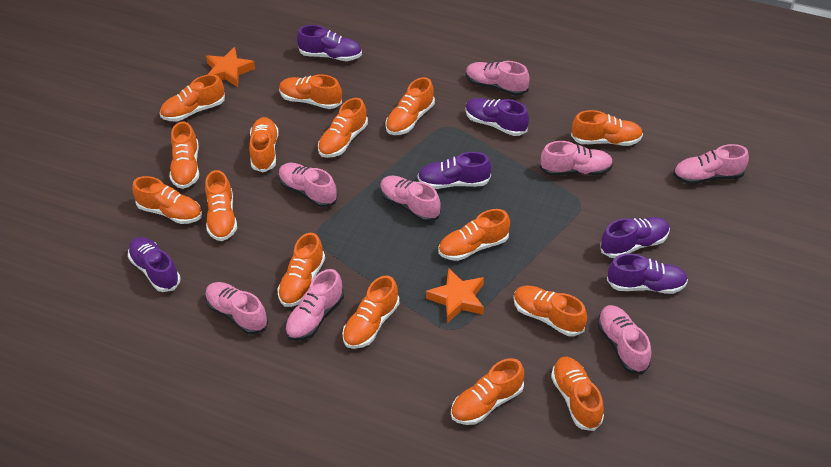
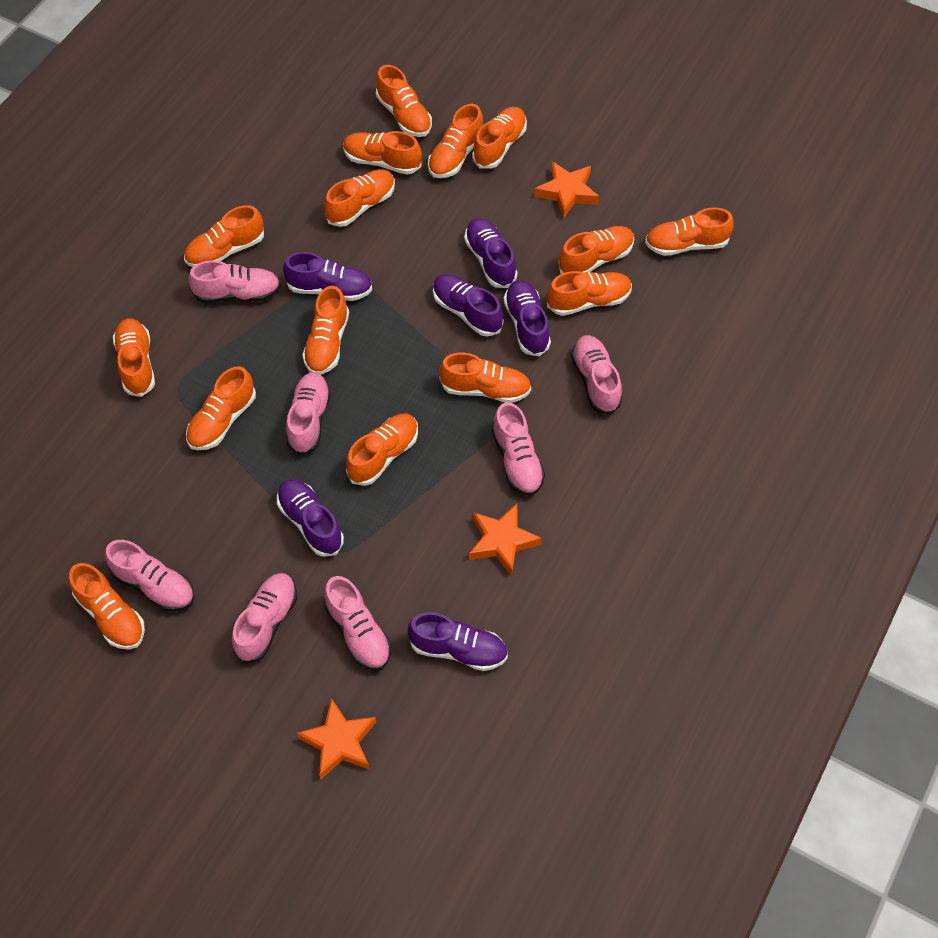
orange star: [206,47,255,87] [426,268,484,323] = 2 -> [297,698,376,779] [469,504,542,576] [534,161,599,219] = 3
pink shoe: [205,282,269,335] [278,163,338,208] [285,269,344,341] [380,175,441,222] [466,61,530,96] [540,141,613,176] [597,305,651,374] [673,144,749,184] = 8 -> [105,540,194,612] [189,260,281,303] [232,573,297,663] [286,372,331,455] [324,576,391,671] [492,402,545,496] [571,335,622,415] = 7

